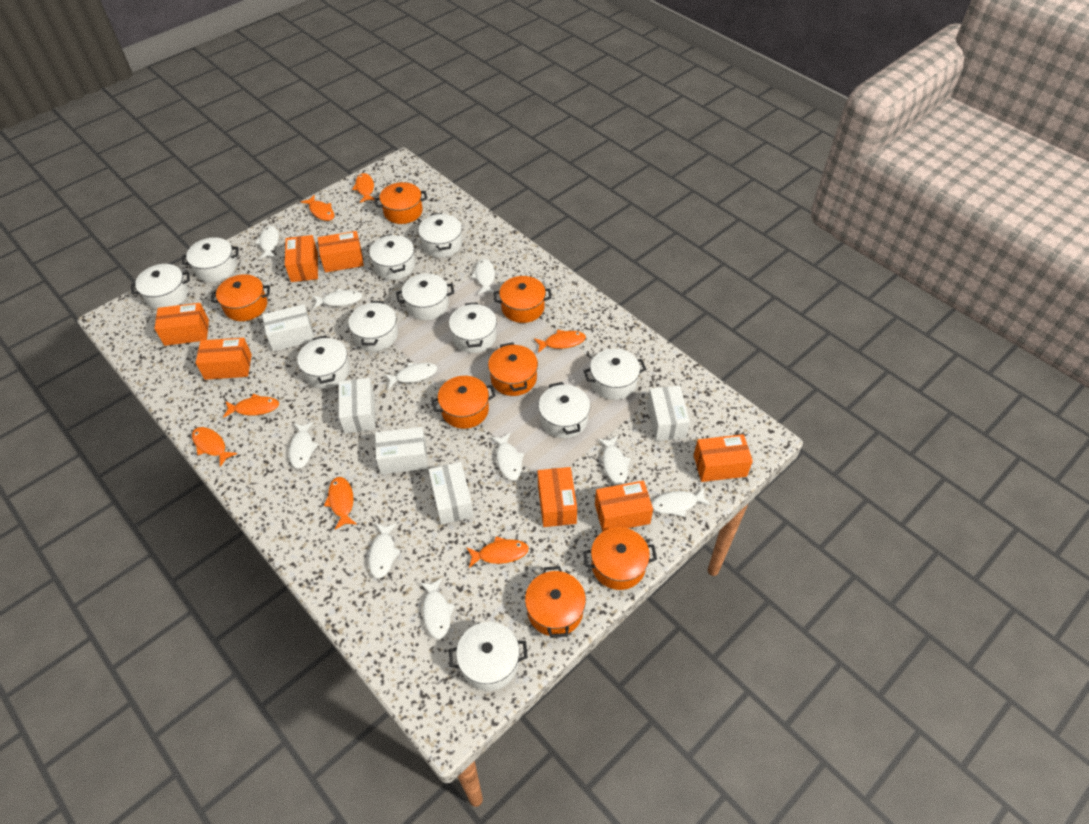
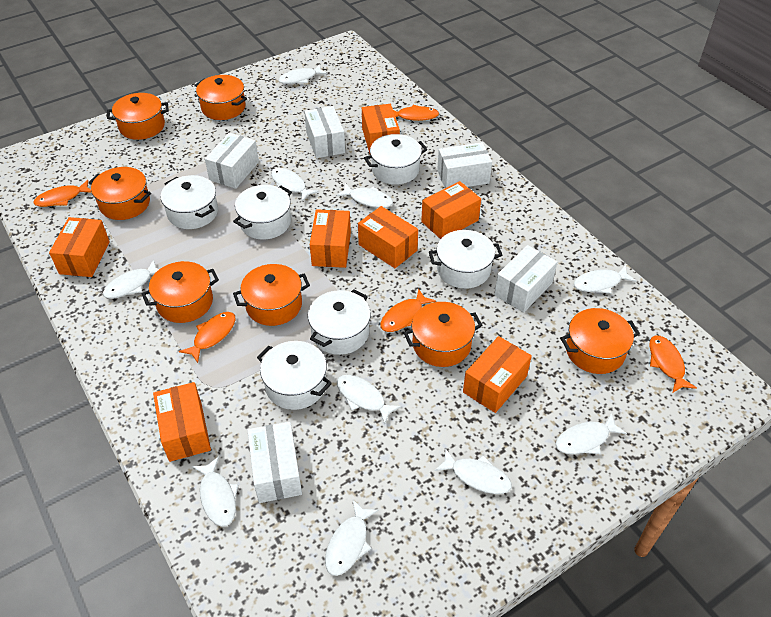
orange fish: [192,427,237,467] [223,394,279,418] [301,195,334,221] [324,477,356,530] [352,173,375,203] [466,536,529,568] [534,330,586,353] = 7 -> [33,180,92,207] [179,312,236,363] [380,289,436,332] [393,105,439,121] [649,336,697,393] = 5
white pot: [131,264,190,310] [182,237,239,282] [297,336,350,389] [348,301,398,351] [369,234,415,280] [396,273,454,320] [418,213,462,257] [449,302,497,353] [449,622,528,691] [538,382,590,438] [584,348,646,400] = 11 -> [161,175,218,229] [233,185,292,240] [257,341,332,410] [308,289,371,355] [364,134,427,185] [429,230,502,289] = 6

